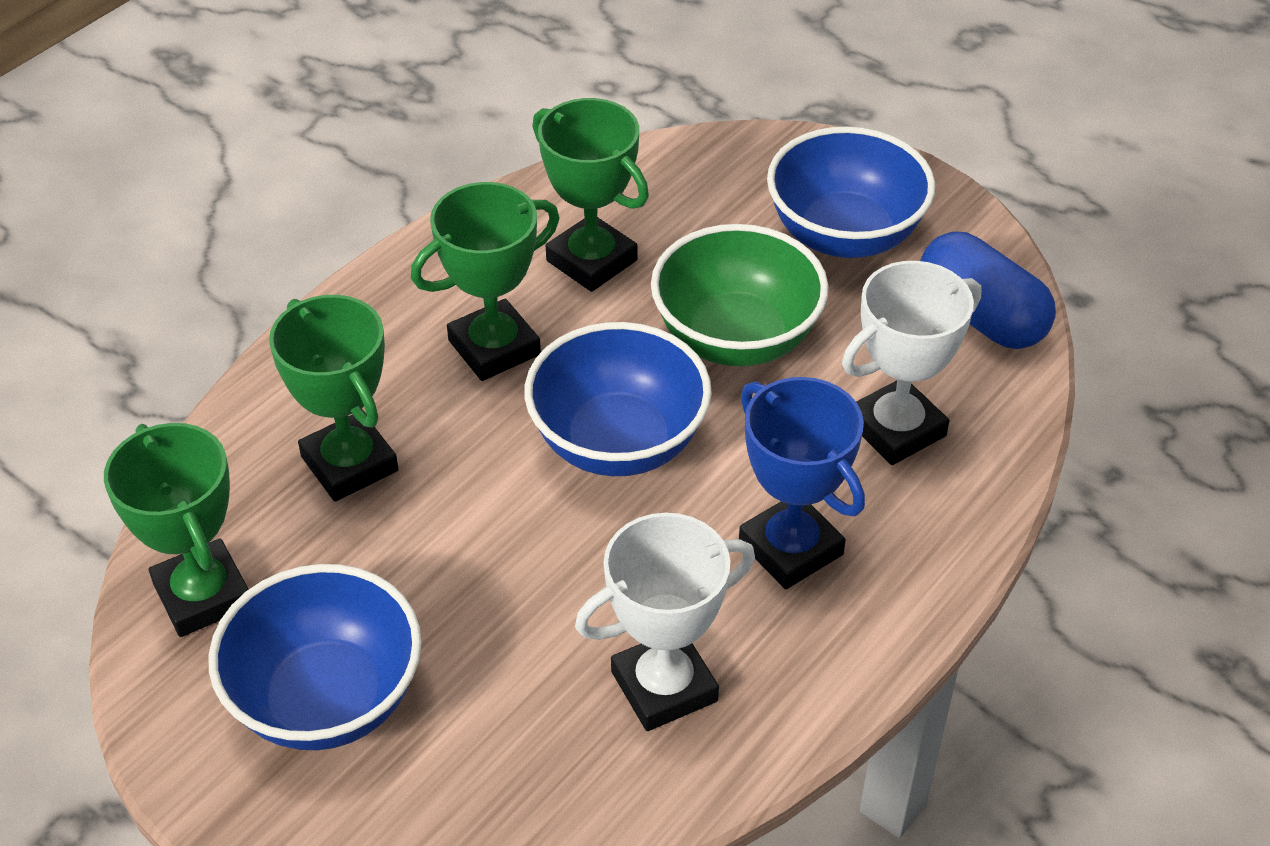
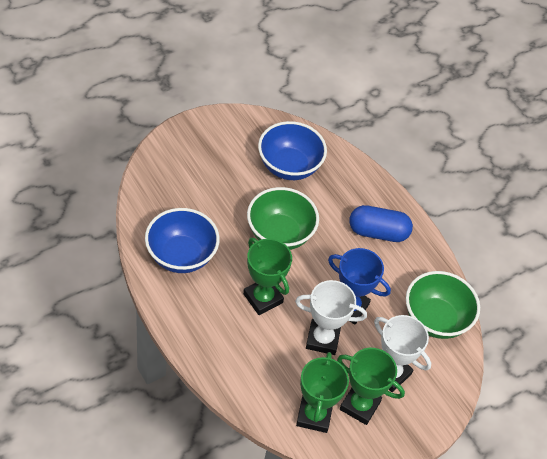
blue bowl: [209,564,422,750] [524,322,712,476] [767,126,935,258] = 3 -> [145,208,220,273] [258,121,327,180] = 2
green bowl: [651,224,829,366] = 1 -> [247,187,319,250] [406,271,480,339] = 2
green trophy: [104,423,249,637] [269,295,398,502] [411,182,559,381] [532,98,649,292] = 4 -> [243,238,292,315] [296,352,349,433] [337,348,405,425] = 3

